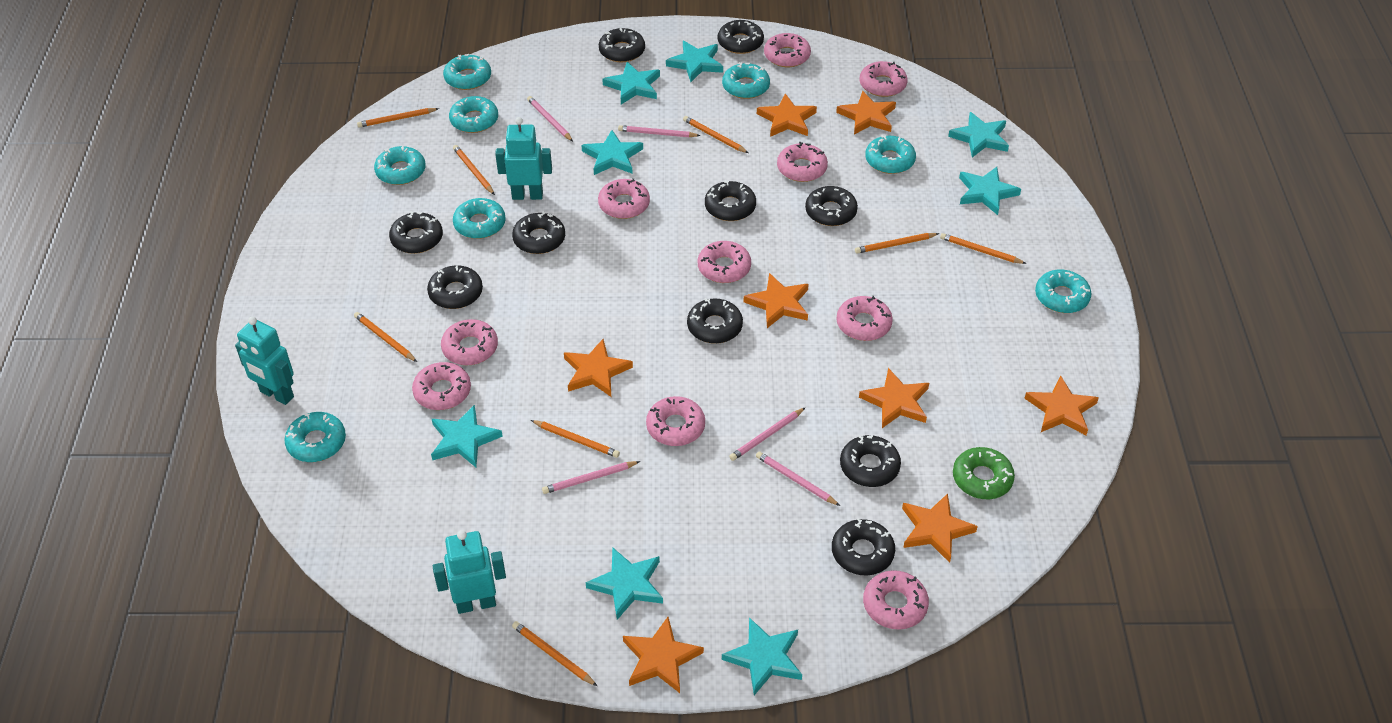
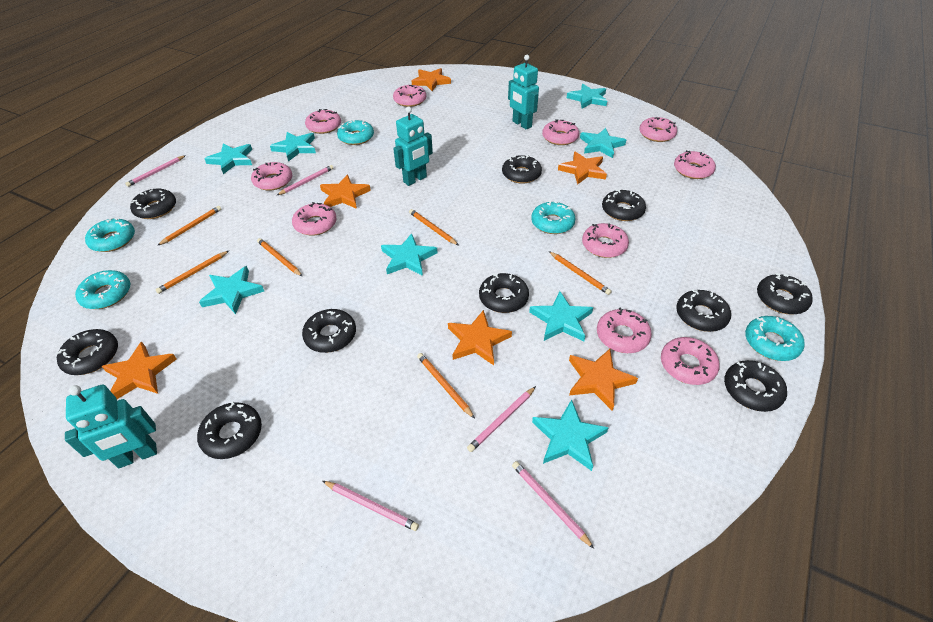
green donut: [953,447,1015,499] = 1 -> none = 0
orange pencil: [354,312,417,362] [357,108,439,128] [453,145,495,195] [512,621,597,686] [531,420,620,458] [683,116,748,153] [855,233,939,254] [940,233,1026,264] = 8 -> [155,251,229,294] [157,206,221,246] [257,238,303,277] [409,209,458,245] [417,353,475,419] [549,251,612,295] = 6
orange star: [564,339,633,397] [623,617,704,693] [743,273,809,328] [757,94,817,137] [836,91,896,135] [859,368,929,428] [902,493,978,563] [1024,375,1099,435] = 8 -> [102,341,177,399] [320,175,371,209] [412,68,451,91] [448,310,512,365] [558,152,607,185] [569,349,638,411] = 6
turquoise donut: [284,412,346,462] [374,146,426,185] [443,54,491,90] [449,96,498,133] [453,198,506,239] [722,62,770,99] [865,135,916,174] [1035,270,1091,313] = 8 -> [75,270,131,309] [85,217,135,252] [337,119,374,145] [531,200,576,234] [745,316,805,361] = 5

